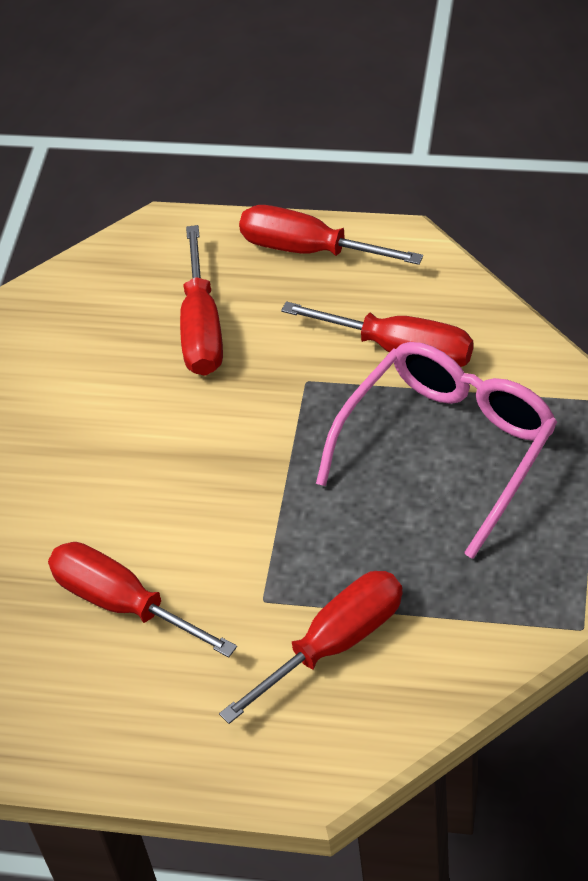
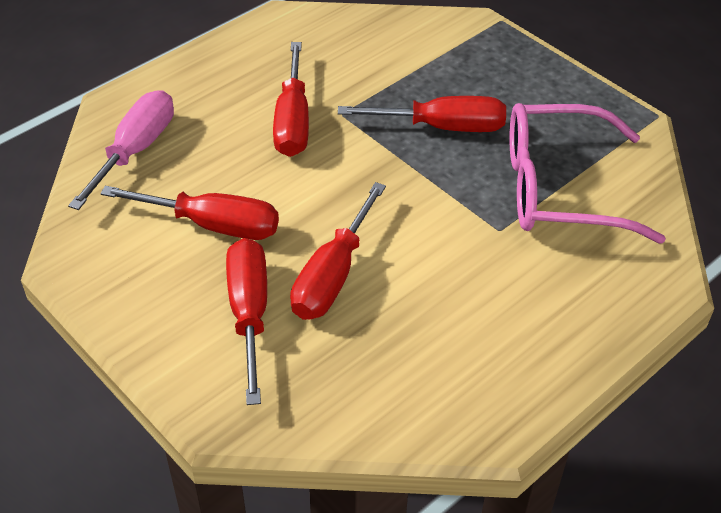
pink screwdriver: none = 0 -> [68,90,174,210] = 1

